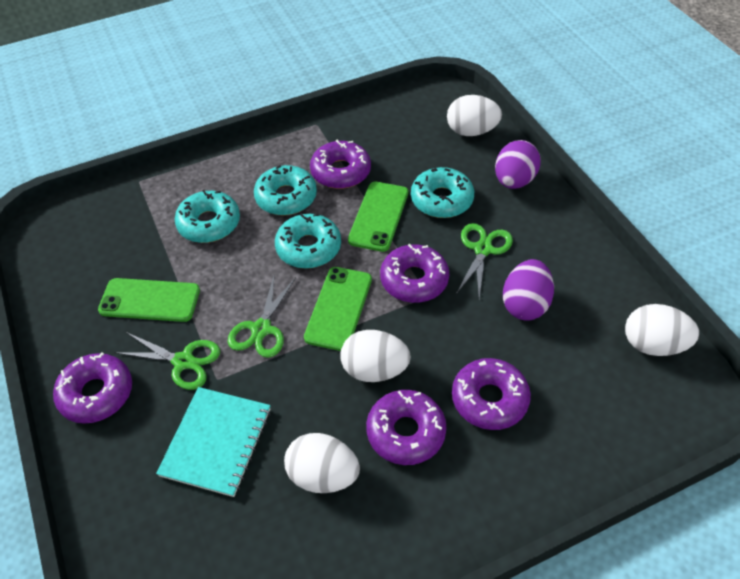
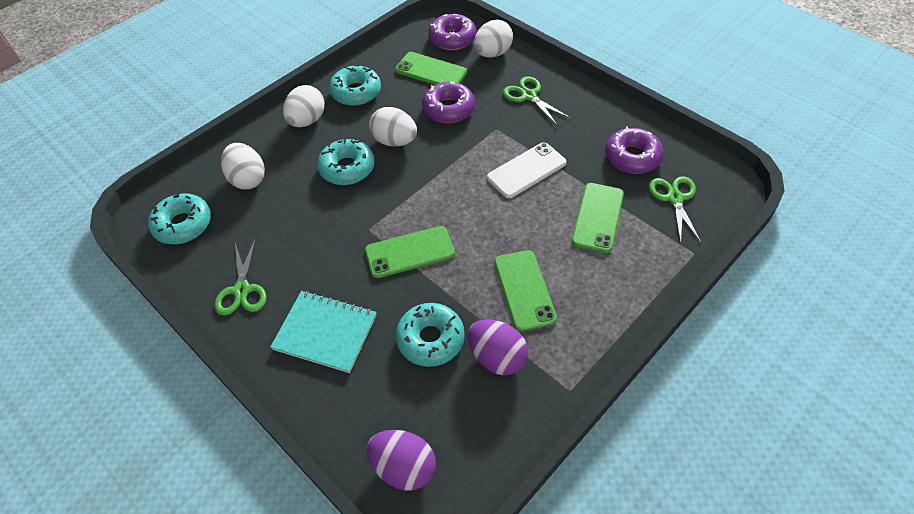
green phone: [98,278,200,322] [304,267,372,351] [348,182,408,252] = 3 -> [365,226,455,278] [395,52,467,85] [494,250,557,332] [572,183,624,253] = 4
purple donut: [53,353,132,424] [310,140,371,189] [366,390,447,465] [380,244,449,303] [452,358,531,430] = 5 -> [422,82,475,123] [428,14,476,50] [605,127,664,174] = 3
white phone: none = 0 -> [487,143,566,198] = 1

